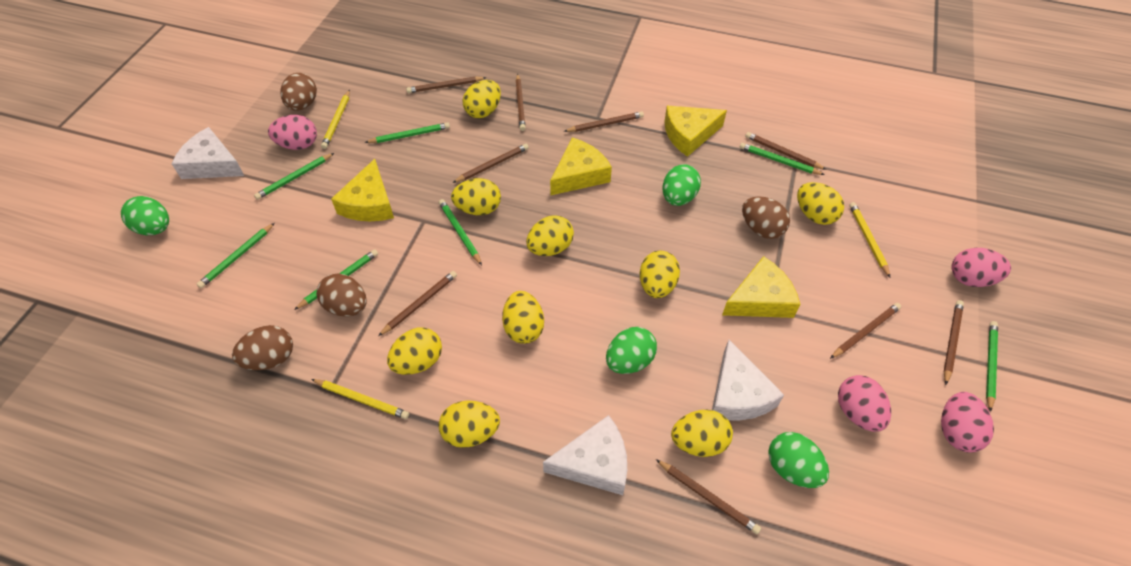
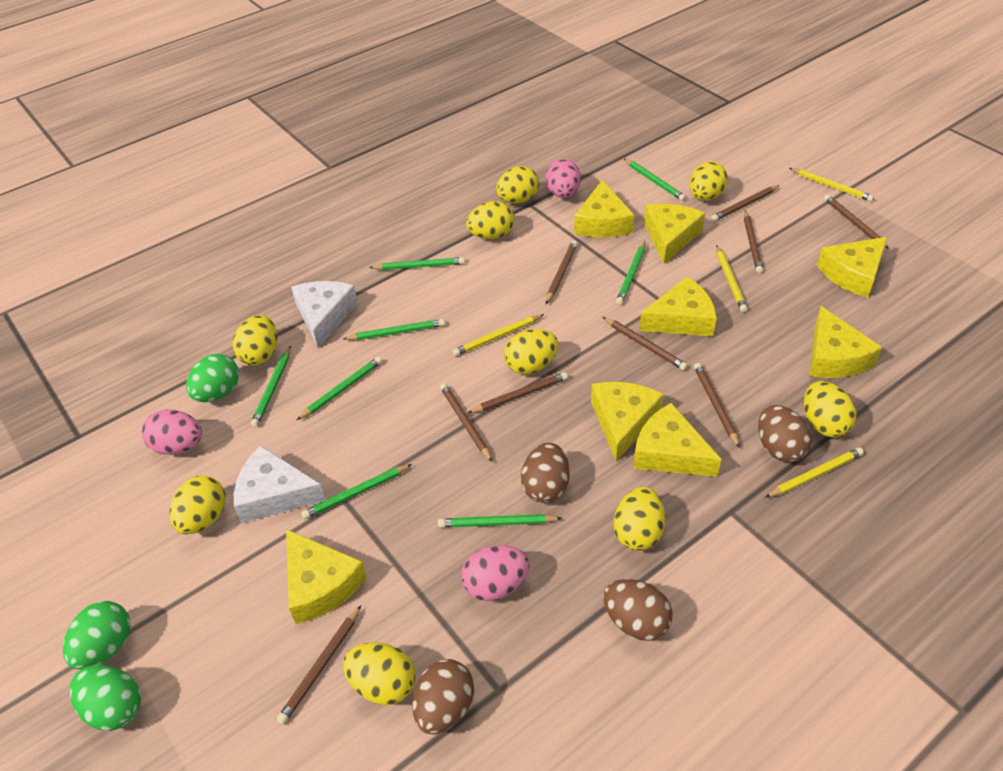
green egg: [121,196,169,235] [606,327,657,374] [663,164,701,206] [768,432,829,488] = 4 -> [63,601,131,670] [70,665,141,731] [186,354,239,402] = 3
green pencil: [197,223,275,288] [254,153,334,200] [294,249,378,310] [365,122,450,143] [439,199,482,265] [740,143,825,175] [986,321,998,412] = 7 -> [251,346,291,427] [297,357,382,420] [301,464,412,519] [343,319,445,340] [369,257,465,270] [438,514,562,528] [616,241,645,305] [624,159,686,201] = 8
pink egg: [268,115,317,150] [838,375,891,432] [941,392,994,453] [951,248,1011,287] = 4 -> [141,409,202,455] [461,545,530,601] [546,159,581,198] = 3
white cheese: [172,127,244,179] [543,415,627,495] [712,340,784,421] = 3 -> [234,445,325,523] [291,281,358,348] = 2
yellow cheese: [331,159,394,221] [550,137,612,195] [664,106,727,157] [722,256,800,318] = 4 -> [286,529,367,624] [574,180,634,237] [591,382,664,461] [633,403,721,477] [639,277,717,336] [644,204,705,264] [810,306,882,378] [817,237,887,298] = 8
yellow pencil: [311,379,409,419] [321,90,350,149] [849,202,890,277] = 3 -> [453,314,544,356] [716,245,748,312] [765,447,864,498] [789,168,874,202] = 4

